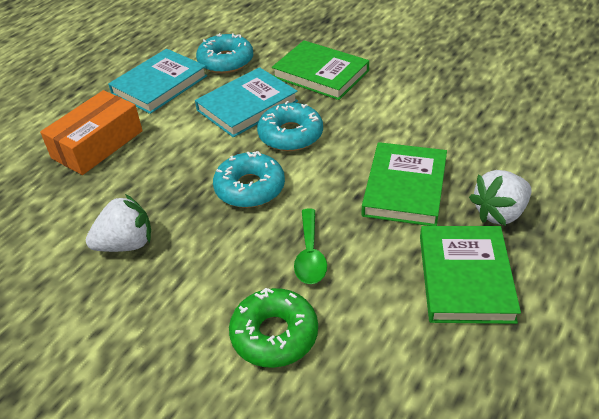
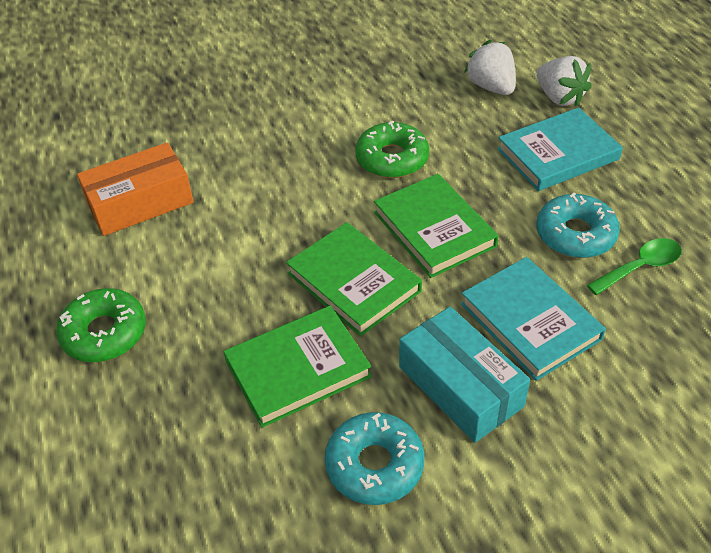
green donut: [229,288,318,368] = 1 -> [56,288,146,362] [355,120,429,178] = 2
turquoise box: none = 0 -> [399,306,530,443] = 1
turquoise donut: [196,33,253,73] [213,151,285,208] [257,101,323,151] = 3 -> [325,412,424,505] [536,193,620,258] = 2

